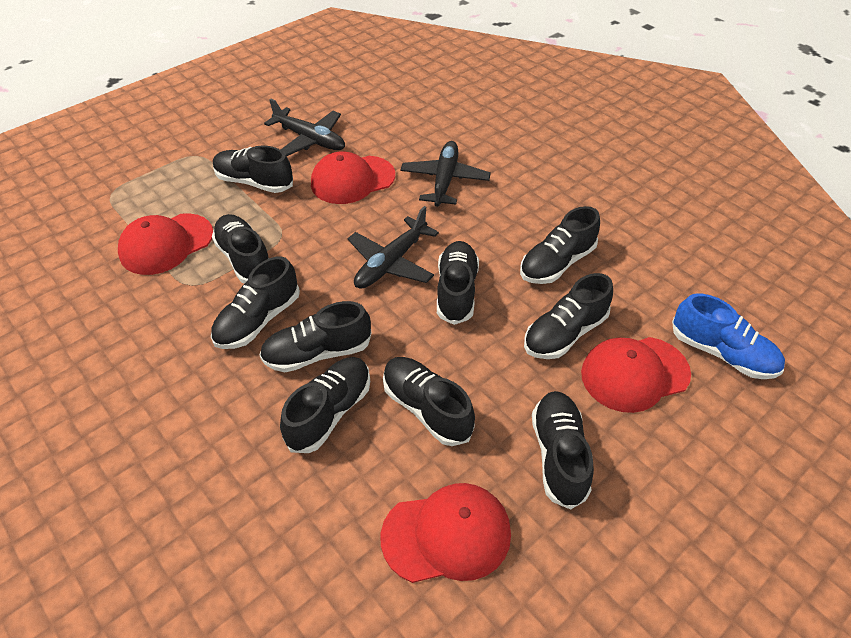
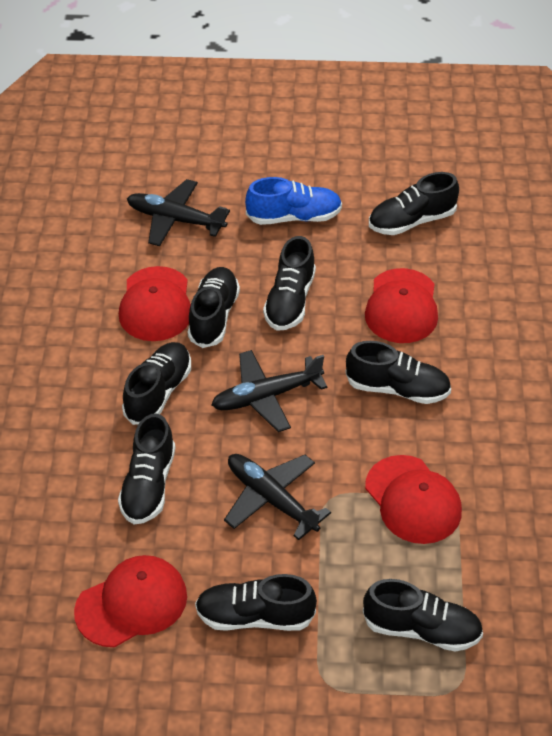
black shoe: [211,257,300,349] [212,214,269,284] [213,146,293,193] [259,301,371,372] [280,357,370,453] [383,357,475,446] [437,241,479,325] [520,206,600,284] [524,273,613,359] [532,391,594,510] = 10 -> [118,414,176,524] [122,342,191,425] [188,267,240,348] [195,574,317,631] [263,236,316,331] [346,341,451,404] [363,579,483,652] [369,172,459,235] = 8

